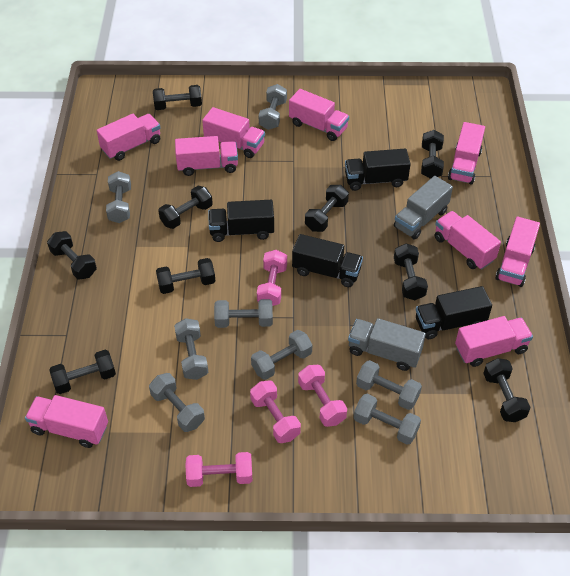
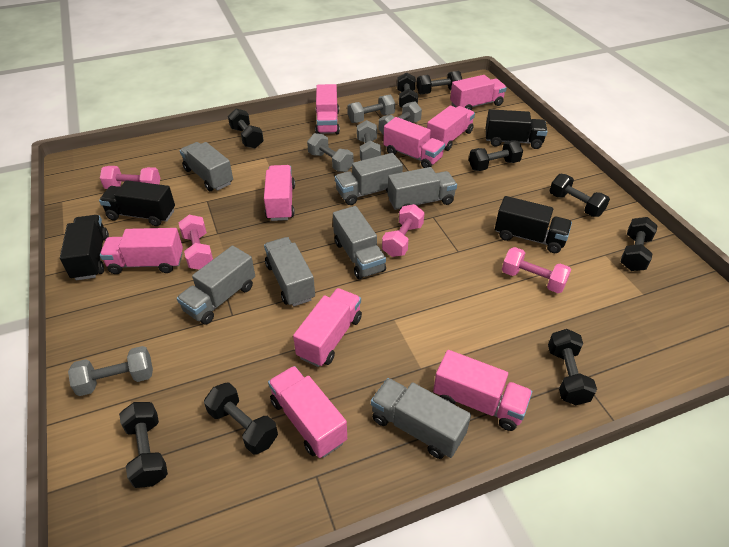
grey dumbbell: [106,171,131,223] [149,373,205,432] [174,318,208,380] [214,299,273,328] [251,330,312,380] [259,84,287,130] [354,394,421,445] [356,360,422,410] = 8 -> [68,346,153,396] [307,133,354,172] [347,95,395,123] [357,120,381,161] [379,101,422,135] = 5
grey truck: [348,318,426,371] [394,176,453,240] = 2 -> [177,246,255,325] [180,142,233,191] [264,237,315,307] [333,206,386,280] [335,153,403,205] [371,378,471,459] [388,167,457,210] = 7

